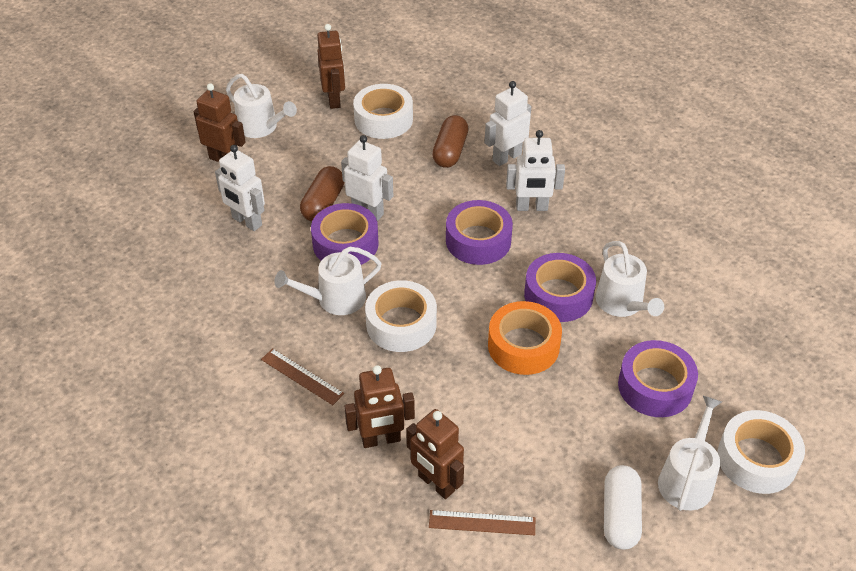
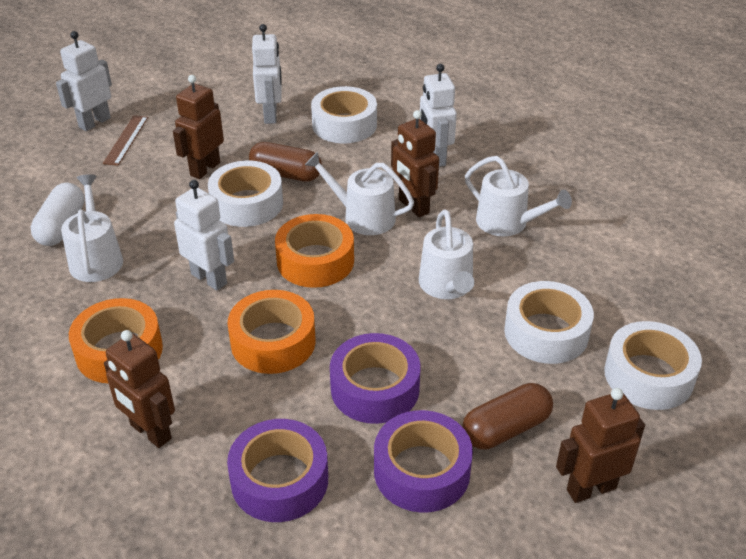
brown ruler: [261,348,344,405] [429,510,535,535] = 2 -> [103,115,148,166] = 1
orange tape: [488,301,562,375] = 1 -> [69,298,163,384] [228,290,316,374] [275,214,354,288] = 3
purple tape: [311,203,379,265] [446,200,513,265] [524,253,596,322] [618,340,698,417] = 4 -> [227,419,328,522] [330,333,421,424] [374,410,473,513] = 3
white tape: [353,84,413,139] [365,280,437,352] [717,410,805,494] = 3 -> [208,160,283,227] [311,86,377,143] [504,281,594,364] [604,321,702,410] = 4

